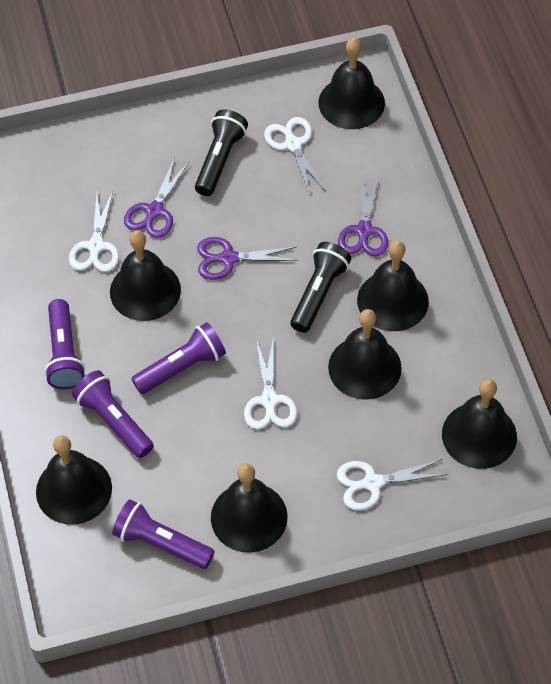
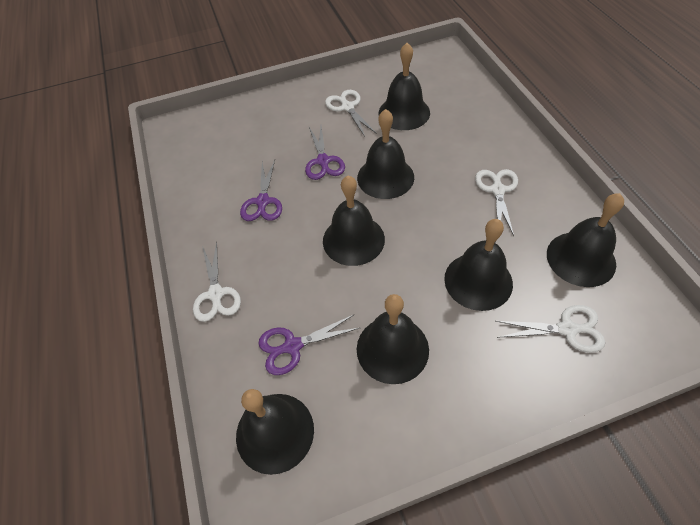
black flashlight: [195,109,248,196] [290,242,352,333] = 2 -> none = 0
purple flashlight: [45,299,85,390] [72,370,154,458] [112,499,215,569] [131,322,226,394] = 4 -> none = 0

